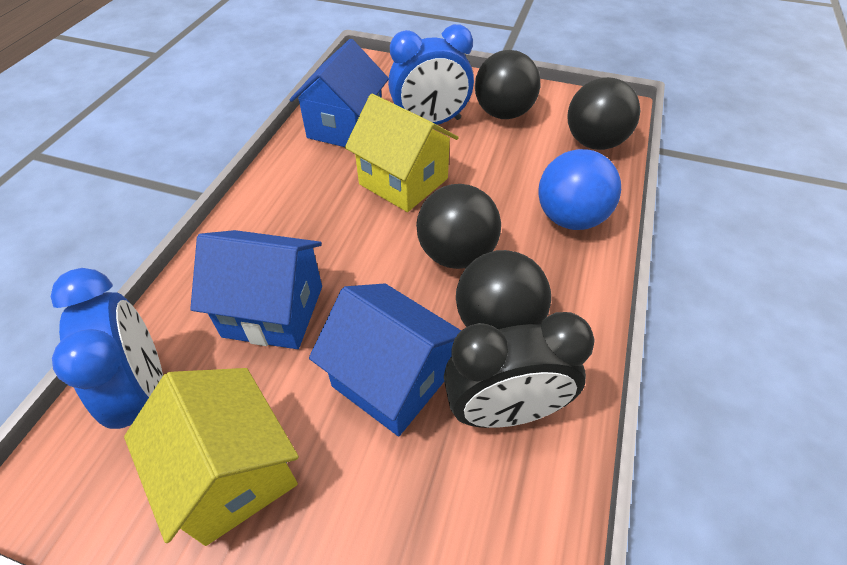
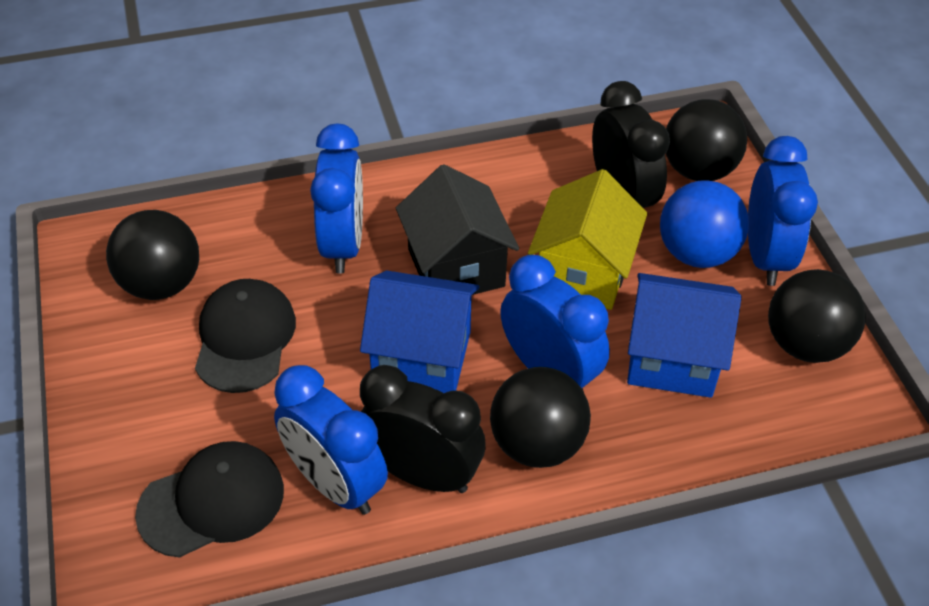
black cap: none = 0 -> [135,441,284,558] [195,279,296,393] = 2
black clock: [444,312,595,428] = 1 -> [360,365,486,493] [592,81,670,208] = 2
black house: none = 0 -> [396,164,519,295] = 1
blue clock: [51,268,163,429] [388,24,474,125] = 2 -> [274,365,388,515] [310,124,363,274] [500,255,610,392] [748,136,818,286] = 4
blue house: [190,230,322,349] [290,39,389,147] [309,284,461,436] = 3 -> [360,271,479,393] [627,273,742,398] = 2
yellow house: [124,368,299,546] [345,94,459,212] = 2 -> [528,169,647,310] = 1

